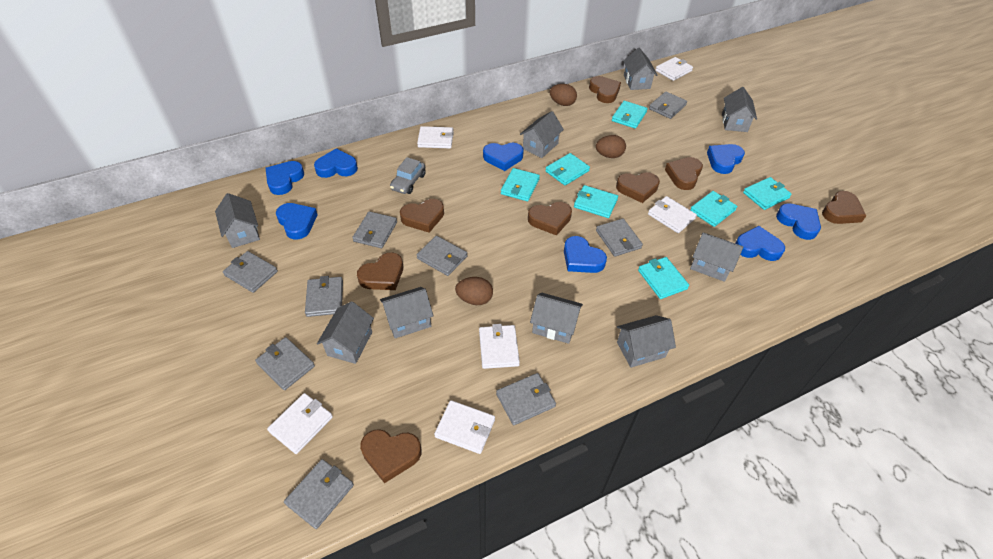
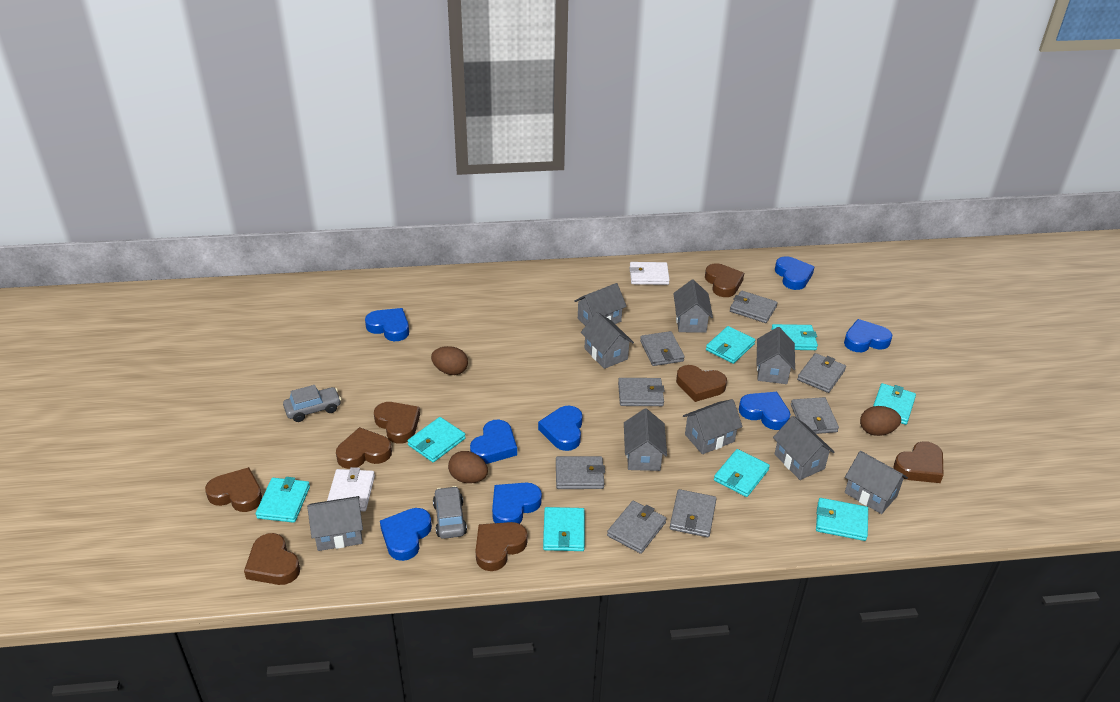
grey car: [390,157,426,194] = 1 -> [283,385,341,422] [433,486,467,539] = 2
grey wallet: [223,251,278,293] [255,337,315,390] [284,459,354,529] [305,276,343,317] [352,211,397,248] [416,236,467,276] [496,373,556,425] [596,218,643,257] [649,91,687,119] = 9 -> [556,456,605,489] [607,501,666,554] [618,378,665,406] [640,331,685,366] [670,489,717,537] [730,291,778,323] [791,397,839,434] [797,353,846,393] = 8
turquoise wallet: [501,168,540,201] [545,153,590,186] [574,185,618,218] [612,101,648,129] [638,257,689,299] [690,191,737,227] [743,177,792,210] = 7 -> [256,477,310,523] [407,417,466,462] [543,507,585,551] [706,326,755,364] [714,449,770,497] [771,324,818,350] [816,498,868,541] [873,383,916,425] = 8
white wallet: [267,393,333,454] [417,126,454,148] [434,400,495,454] [479,324,520,369] [648,196,697,233] [656,57,693,81] = 6 -> [327,467,375,511] [630,262,670,285] = 2

